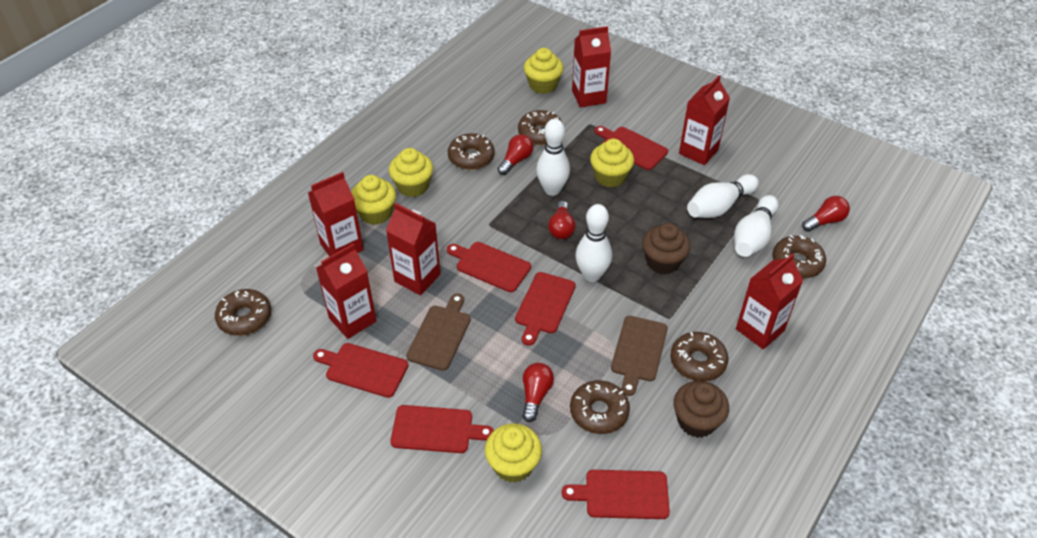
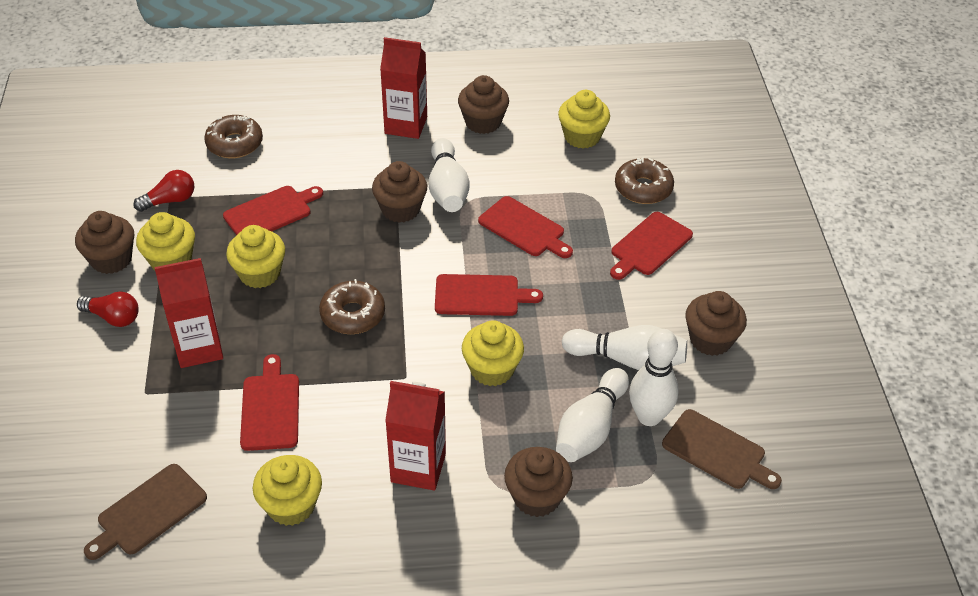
brown cupcake: [642,223,690,274] [674,381,729,438] = 2 -> [75,211,134,274] [372,161,427,222] [458,75,509,134] [504,447,573,517] [685,291,747,356] = 5
brown donut: [215,289,271,336] [448,133,495,170] [518,110,562,145] [570,380,630,434] [670,332,728,381] [773,235,826,278] = 6 -> [204,115,263,158] [319,279,385,334] [615,157,674,204] = 3
red carton: [308,172,364,257] [316,244,376,339] [386,203,440,295] [572,26,611,108] [679,75,730,165] [736,253,803,350] = 6 -> [154,258,223,368] [380,37,427,139] [385,381,446,490] = 3
red cutting board: [313,343,409,398] [390,405,494,453] [447,242,531,292] [515,272,576,346] [561,470,670,519] [595,126,668,170] = 6 -> [223,186,323,235] [240,354,299,451] [435,274,543,316] [478,196,573,258] [610,212,693,280] = 5
red light bulb: [498,134,533,175] [522,363,554,422] [548,201,575,239] [802,196,850,232] = 4 -> [77,292,139,327] [134,170,194,212] = 2

